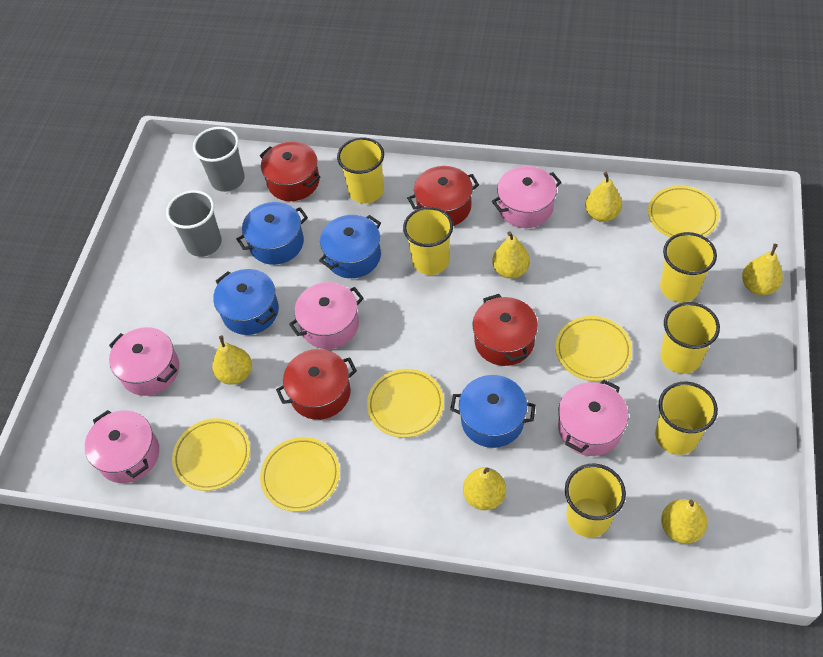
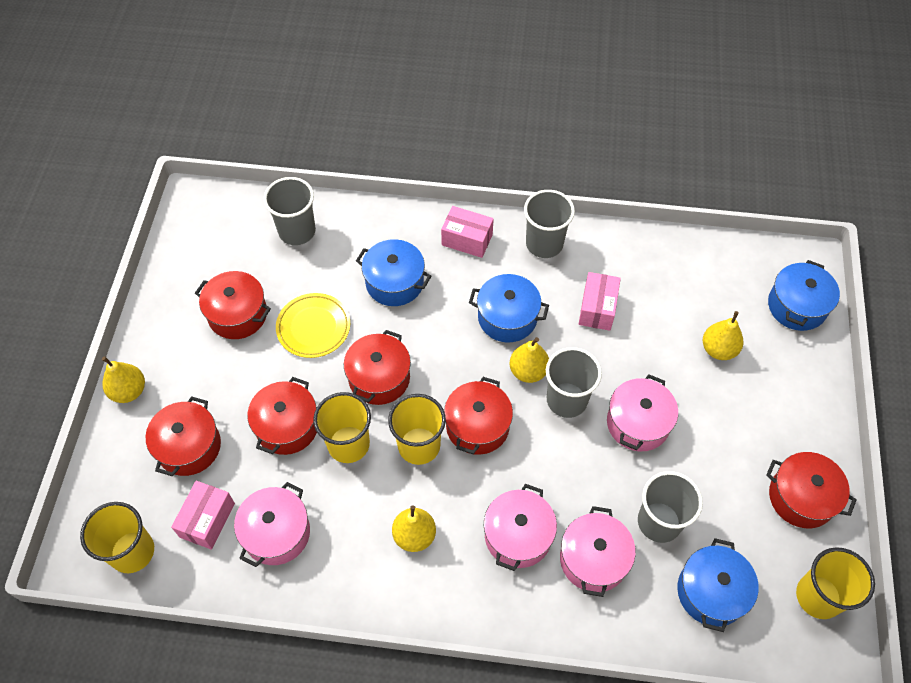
grey cup: [166,190,222,257] [193,127,245,192] = 2 -> [264,177,316,245] [524,190,575,258] [546,347,602,418] [638,471,703,543] = 4
pink box: none = 0 -> [171,481,235,550] [441,206,494,258] [579,272,621,331] = 3
pink pot: [85,410,159,483] [109,327,179,396] [289,282,364,349] [492,166,562,228] [558,379,629,456] = 5 -> [234,482,310,567] [484,484,557,571] [560,506,636,597] [607,374,678,451] = 4
red pot: [260,142,321,201] [276,349,357,420] [407,166,479,226] [472,294,538,366] = 4 -> [146,396,221,476] [195,271,271,339] [247,377,317,455] [344,330,411,405] [444,377,513,455] [766,452,857,528] = 6
yellow cup: [337,137,384,203] [403,207,453,275] [565,464,626,538] [655,382,718,455] [660,232,717,302] [660,302,720,374] = 6 -> [80,502,154,573] [313,392,371,463] [388,394,446,465] [796,547,875,619] = 4
yellow pear: [212,335,252,385] [463,467,506,510] [492,232,530,279] [585,172,622,222] [661,499,708,544] [742,244,783,295] = 6 -> [102,356,145,403] [392,505,436,552] [509,337,549,383] [703,311,743,360] = 4
yellow plate: [172,418,250,491] [260,437,340,512] [367,369,444,438] [556,316,632,381] [648,186,719,238] = 5 -> [276,293,350,358] = 1

